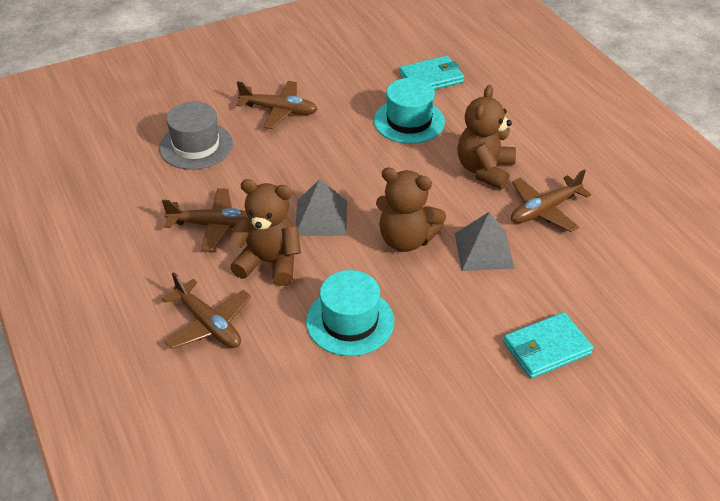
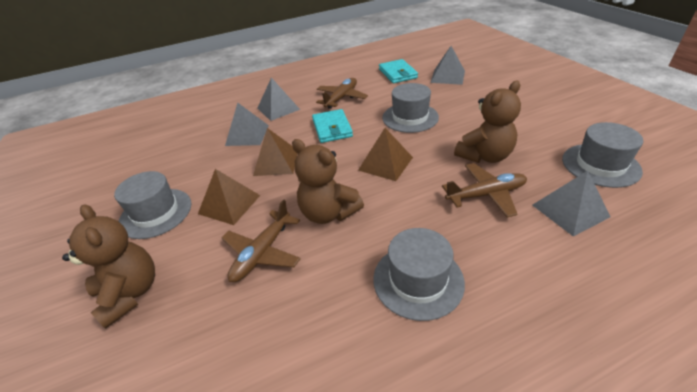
brown plane: [162,188,249,251] [162,272,251,349] [236,81,318,129] [511,169,591,232] = 4 -> [222,199,301,282] [316,78,368,109] [442,163,527,218] = 3
brown pyramid: none = 0 -> [198,169,260,225] [253,128,297,176] [358,128,413,181] = 3
grey hat: [159,101,233,170] = 1 -> [114,171,191,239] [373,228,465,321] [382,83,439,133] [562,122,643,188] = 4
grey pyramid: [295,179,347,236] [455,212,515,271] = 2 -> [225,102,269,146] [257,77,300,121] [430,46,465,85] [532,171,610,237] = 4
turquoise hat: [306,270,394,356] [374,78,445,144] = 2 -> none = 0

